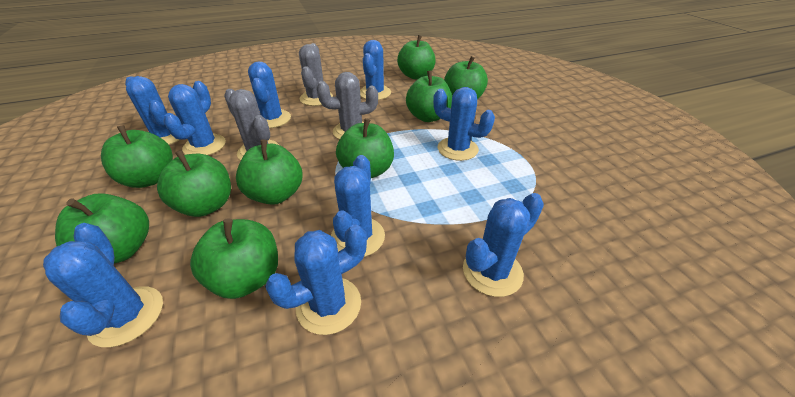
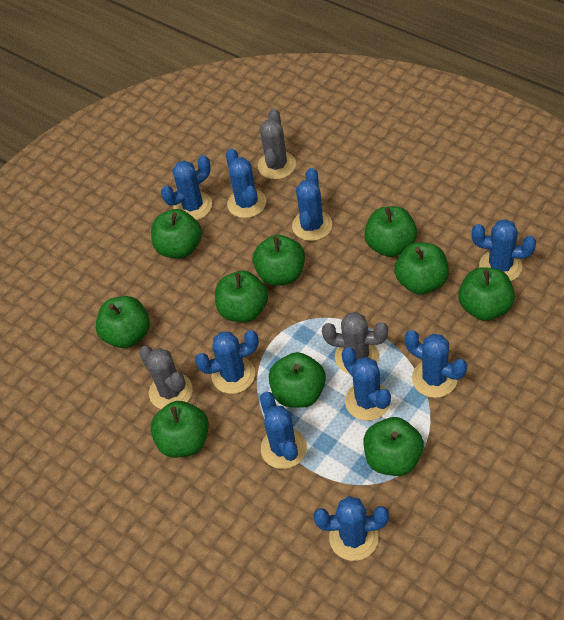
green apple: [55,193,149,263] [101,125,173,188] [157,150,231,217] [190,218,278,299] [236,140,302,205] [336,118,394,178] [397,35,436,79] [406,70,452,122] [444,56,488,100] = 9 -> [95,296,150,348] [150,401,209,458] [151,209,202,258] [215,271,268,323] [253,235,305,286] [269,352,326,408] [364,206,417,257] [364,417,424,476] [394,242,449,295] [458,267,515,321] = 10

